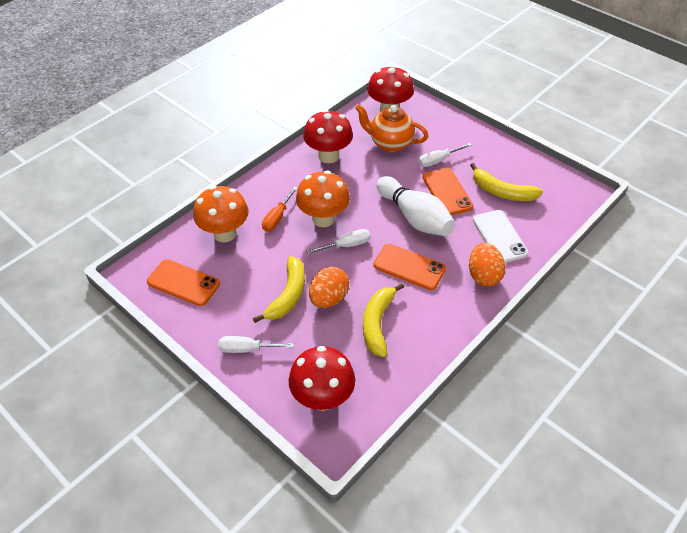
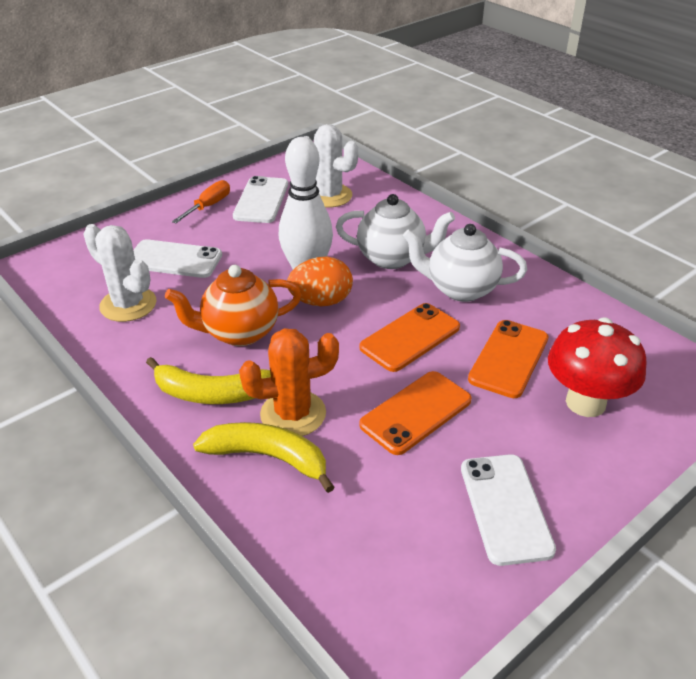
orange cactus: none = 0 -> [239,328,339,436] = 1
orange egg: [309,267,349,308] [469,243,505,287] = 2 -> [287,256,353,306] = 1
orange mushroom: [193,186,249,242] [296,171,350,227] = 2 -> none = 0
red mushroom: [289,346,355,411] [303,109,353,163] [367,65,414,112] = 3 -> [548,318,647,417] = 1
white cactus: none = 0 -> [83,224,156,322] [304,124,358,208] = 2
white phone: [473,210,529,263] = 1 -> [133,239,222,278] [233,176,288,223] [461,454,556,566] = 3
white screwdriver: [218,336,294,353] [306,229,371,254] [419,143,472,167] = 3 -> none = 0
white teapot: none = 0 -> [336,194,455,269] [403,224,527,302] = 2
yellow banana: [253,256,305,323] [363,283,404,357] [470,163,543,201] = 3 -> [146,357,271,404] [193,422,335,493] = 2

